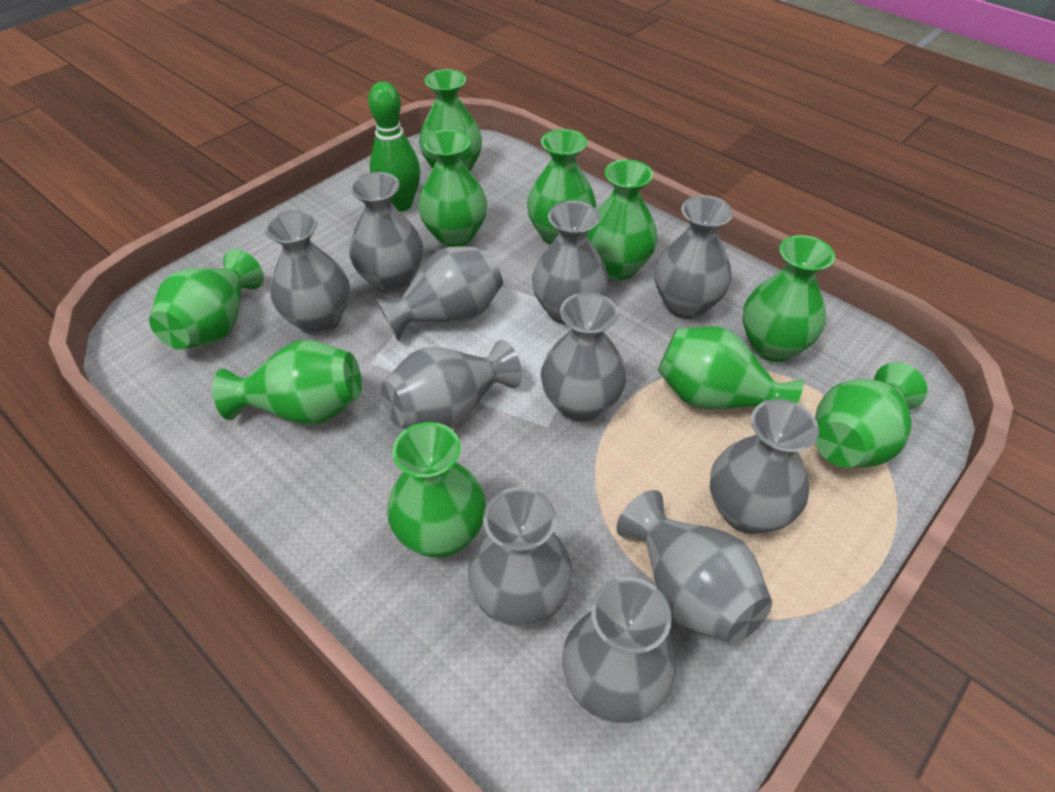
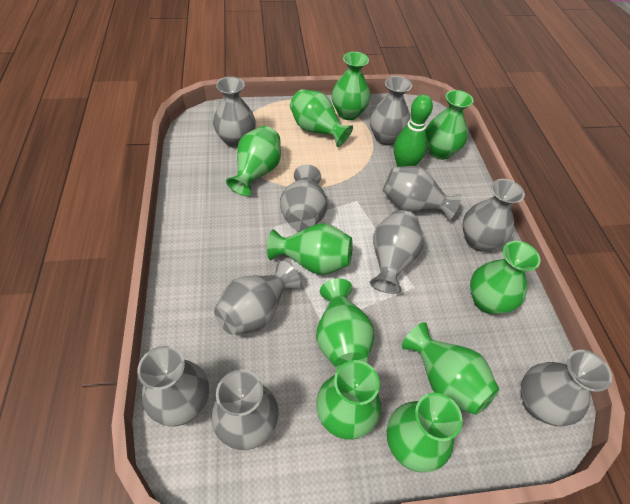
grey vase: [265,210,350,335] [349,172,423,294] [376,246,503,341] [381,340,522,429] [468,487,573,627] [532,201,608,325] [541,292,627,423] [562,577,677,723] [617,490,772,644] [655,195,733,319] [710,399,819,534] = 11 -> [137,346,209,426] [211,370,279,450] [213,76,256,148] [214,261,300,335] [280,164,328,231] [369,210,424,294] [370,76,412,146] [383,166,462,221] [462,179,525,251] [521,350,612,427] = 10

